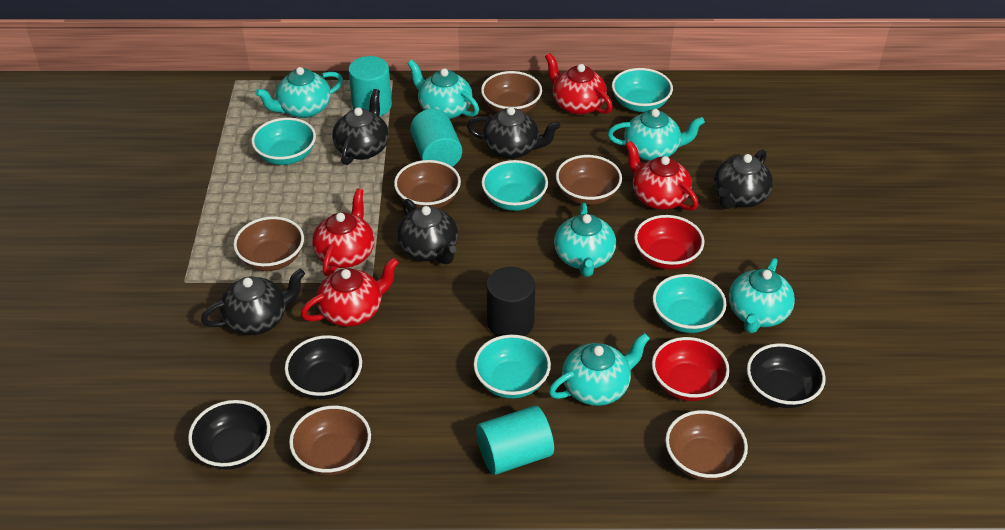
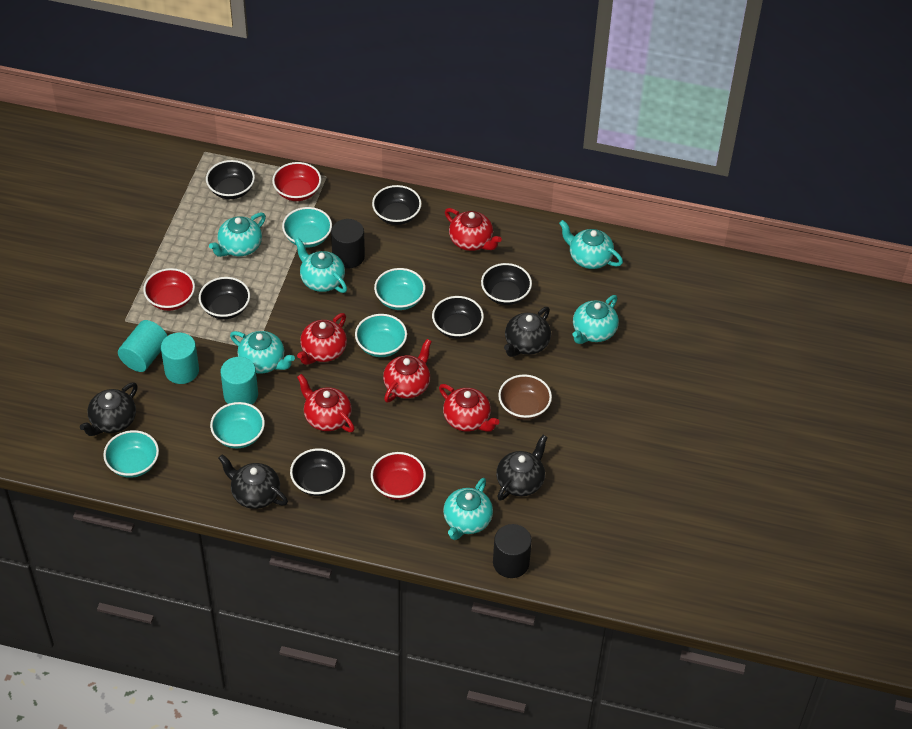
black bowl: [188,400,270,470] [285,335,362,399] [747,343,826,408] = 3 -> [199,277,250,319] [206,160,255,199] [290,448,345,496] [372,185,422,225] [432,296,484,339] [481,263,532,305] = 6
black cylinder: [487,267,535,337] = 1 -> [331,219,365,269] [493,524,532,578] = 2
black teapot: [201,269,305,335] [332,89,389,165] [397,199,458,264] [467,107,560,159] [713,149,773,209] = 5 -> [80,382,138,436] [218,454,288,509] [496,435,548,500] [504,307,551,357] = 4
brown bowl: [233,216,304,271] [289,406,371,475] [394,160,461,209] [481,71,542,113] [556,155,622,205] [665,410,748,481] = 6 -> [498,374,552,420] = 1
red bowl: [634,215,704,269] [652,337,730,401] = 2 -> [143,268,195,311] [272,162,321,201] [371,452,426,500] = 3
red teapot: [301,257,399,327] [312,189,374,276] [545,53,613,115] [625,141,698,211] = 4 -> [297,313,347,365] [297,374,355,432] [383,339,432,402] [439,384,499,431] [445,208,502,251] = 5

